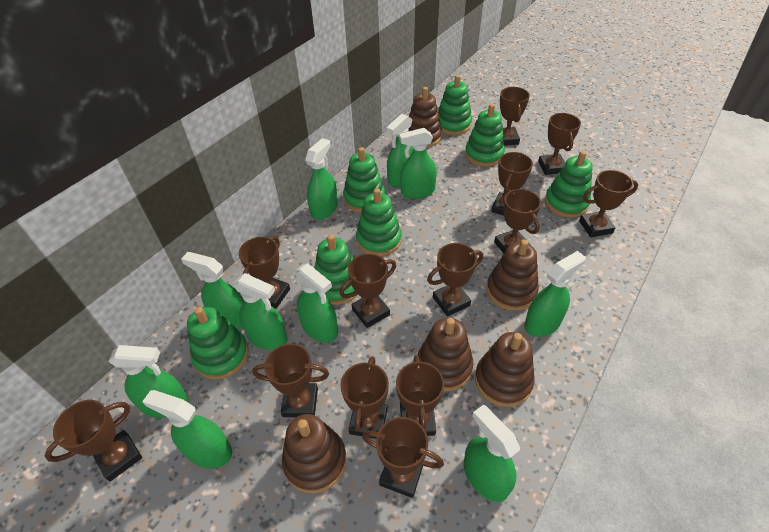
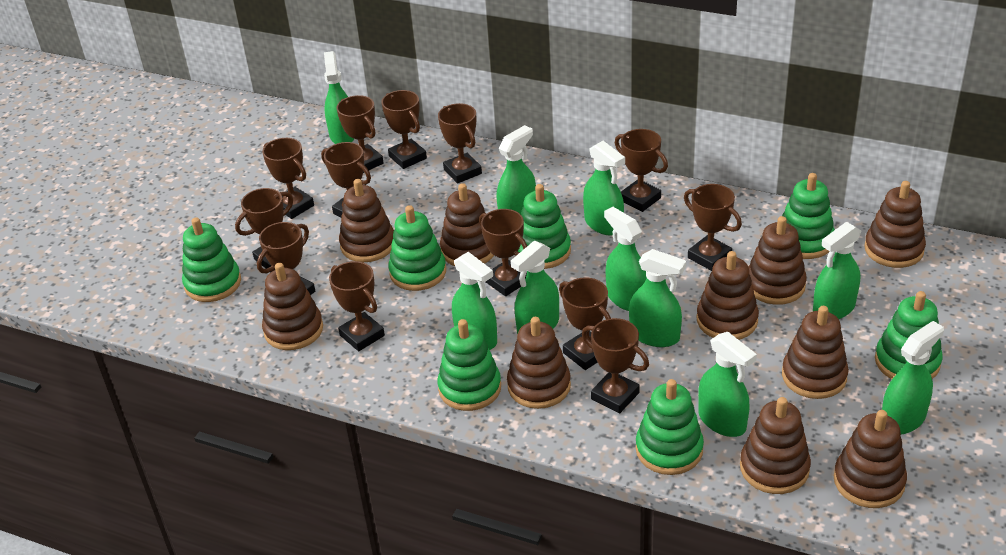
brown stacking toy: [282,414,347,493] [409,87,442,147] [418,317,473,391] [475,332,535,407] [486,239,539,311] = 5 -> [262,263,323,350] [339,179,394,262] [440,183,494,266] [507,317,571,409] [696,251,759,340] [740,397,811,494] [748,216,807,305] [782,306,849,399] [834,410,907,508] [864,181,926,268] = 10

